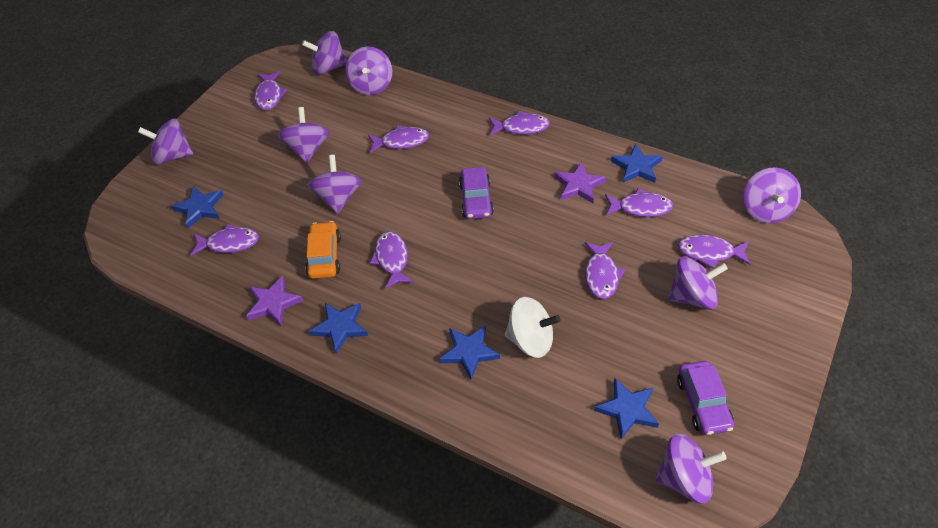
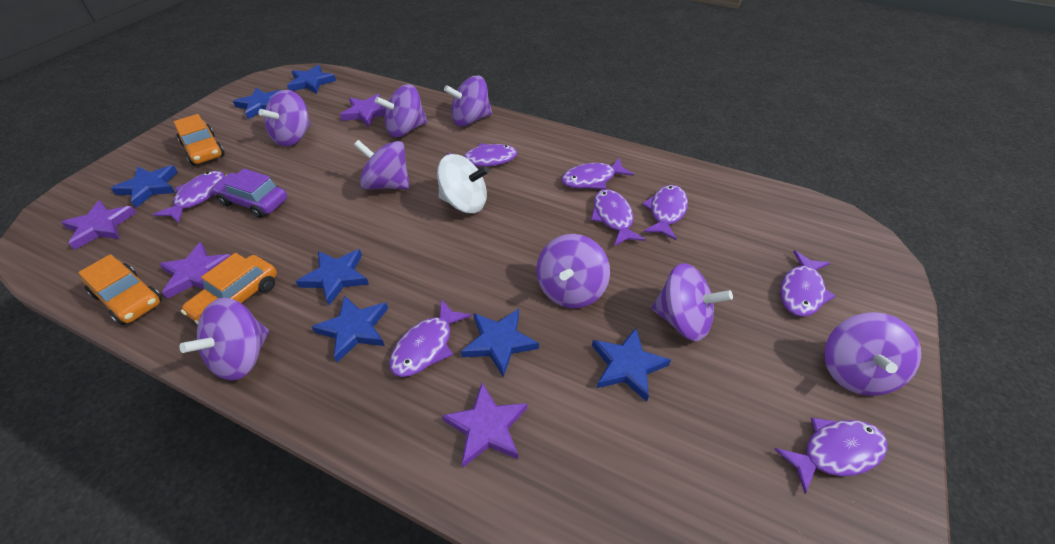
blue star: [171,185,224,228] [309,303,368,354] [439,325,500,380] [594,378,659,439] [611,143,663,183] = 5 -> [111,165,178,208] [233,87,282,119] [287,65,336,94] [296,249,369,306] [312,295,388,362] [461,309,539,377] [592,328,671,402] = 7
orange car: [306,221,341,279] = 1 -> [78,254,163,325] [174,114,225,165] [181,253,277,325] = 3
purple car: [459,167,494,219] [677,361,734,435] = 2 -> [211,168,287,218] = 1
purple star: [246,276,303,326] [554,162,606,203] = 2 -> [61,200,137,250] [159,242,231,299] [340,94,386,127] [442,383,527,467] = 4

